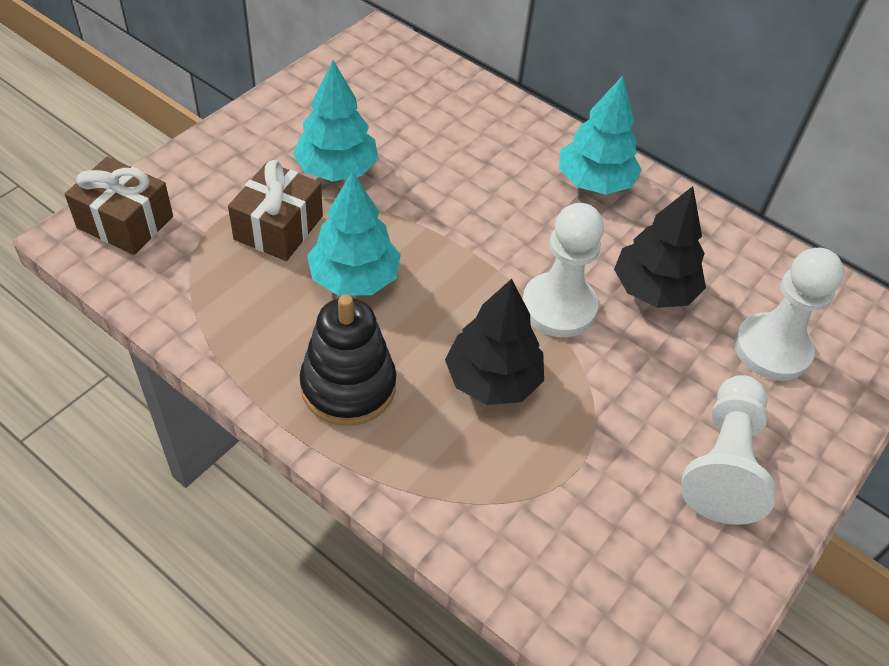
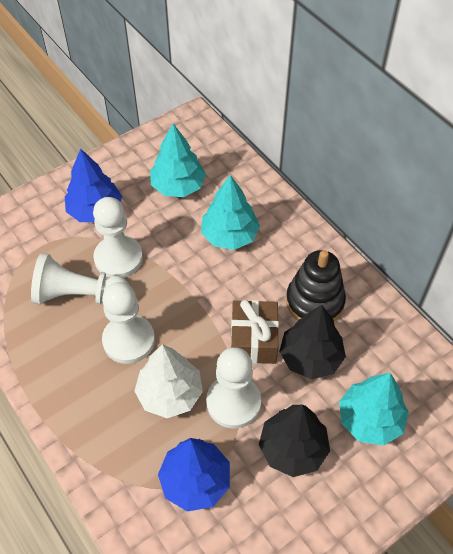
blue tree: none = 0 -> [65,148,122,222] [158,438,230,512] = 2
brown gift: [65,157,173,255] [228,160,323,261] = 2 -> [231,300,279,364] = 1
white pawn: [522,203,604,337] [681,375,776,525] [734,248,844,381] = 3 -> [31,253,129,305] [93,197,143,278] [102,282,155,364] [206,347,261,429] = 4
white tree: none = 0 -> [135,344,203,418] = 1

